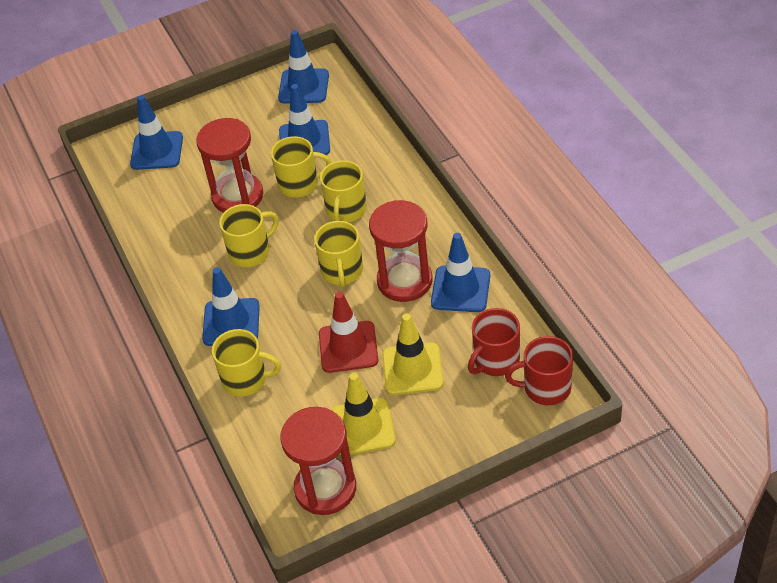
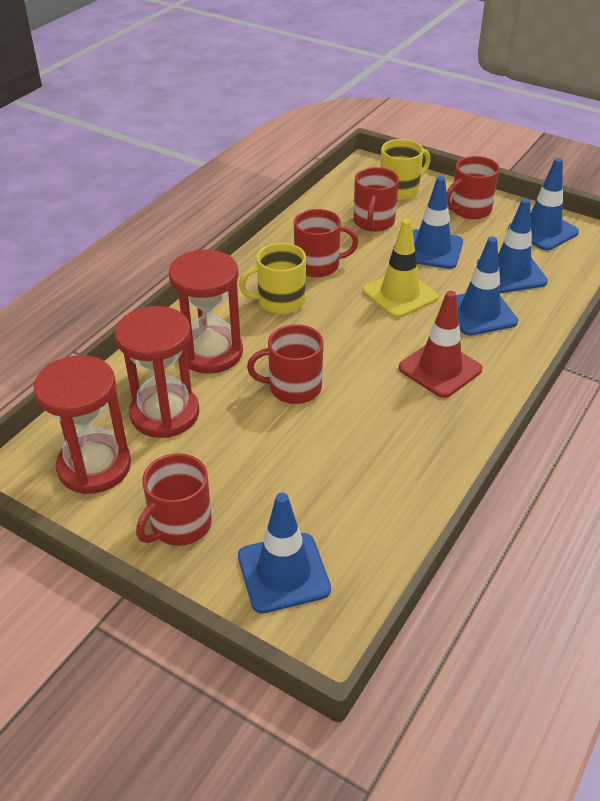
red mug: [468,308,520,376] [505,336,573,405] = 2 -> [136,453,212,546] [247,324,323,404] [294,209,358,277] [353,167,399,232] [447,156,500,219] = 5
yellow mug: [212,329,281,397] [219,204,278,267] [271,136,332,197] [314,221,363,288] [320,160,367,222] = 5 -> [239,243,306,314] [380,139,431,201] = 2
yellow traffic cone: [331,373,396,455] [382,314,444,395] = 2 -> [363,219,438,318] = 1

